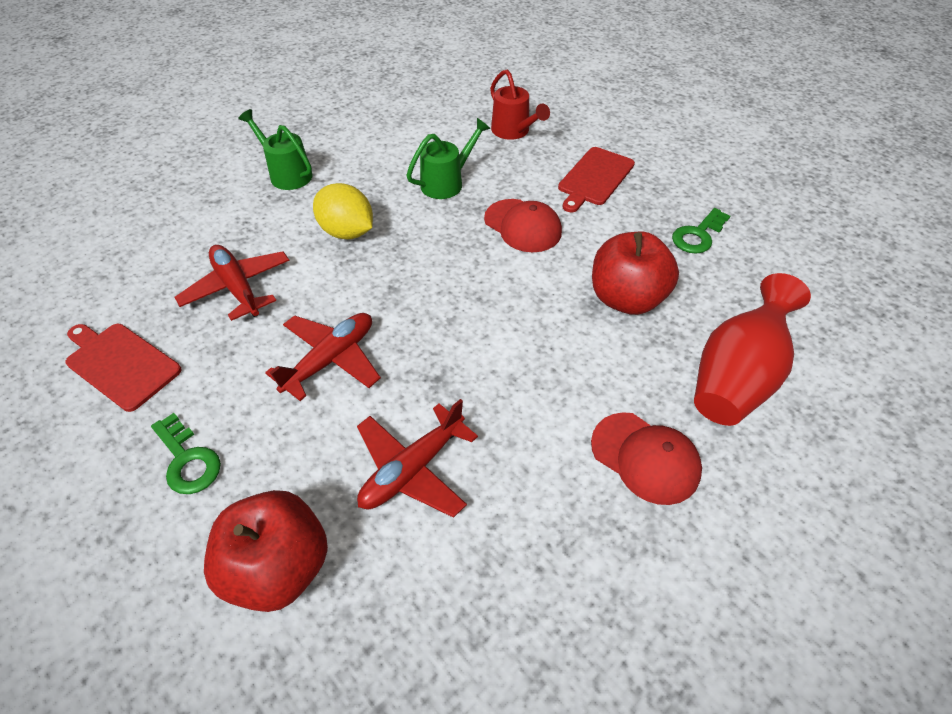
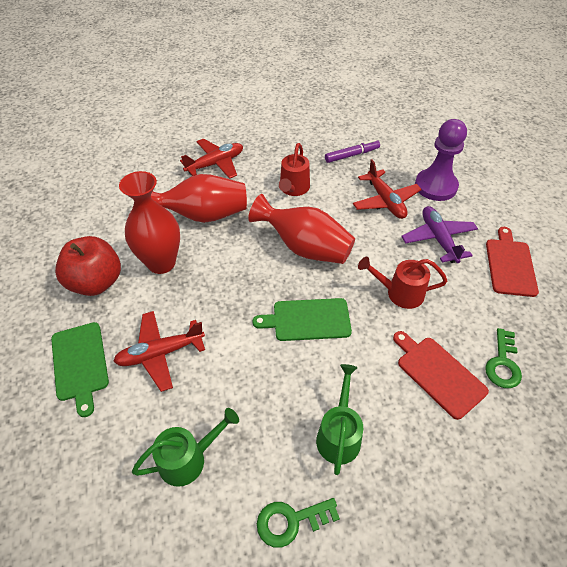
green cutting board: none = 0 -> [51,322,109,417] [252,298,352,341] = 2
purple marker: none = 0 -> [325,139,380,163] = 1
purple pawn: none = 0 -> [415,119,467,201] = 1
purple plane: none = 0 -> [401,206,478,263] = 1
red apple: [204,490,328,612] [592,232,679,315] = 2 -> [55,236,121,296] = 1
red cap: [484,199,562,252] [591,412,702,505] = 2 -> none = 0
red vase: [694,273,811,426] = 1 -> [119,171,180,274] [151,174,247,223] [248,194,355,264] = 3
red watering can: [490,69,550,140] = 1 -> [279,143,310,196] [358,257,448,309] = 2
yellow lemon: [313,183,373,239] = 1 -> none = 0

